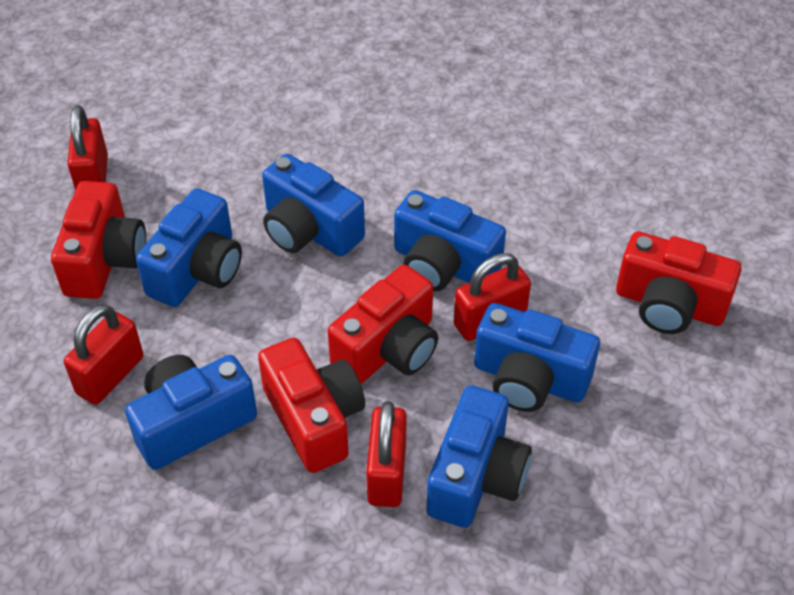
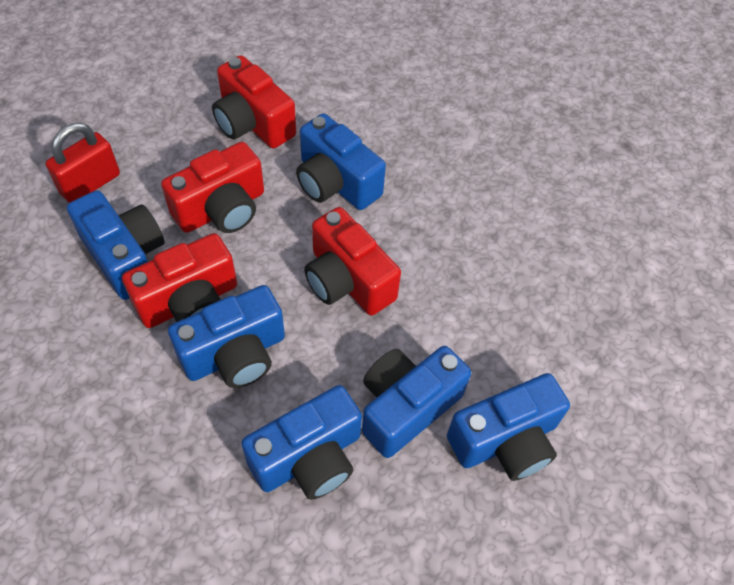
red padlock: [64,304,143,405] [67,105,108,190] [366,401,407,507] [454,253,531,341] = 4 -> [45,123,120,203] = 1

